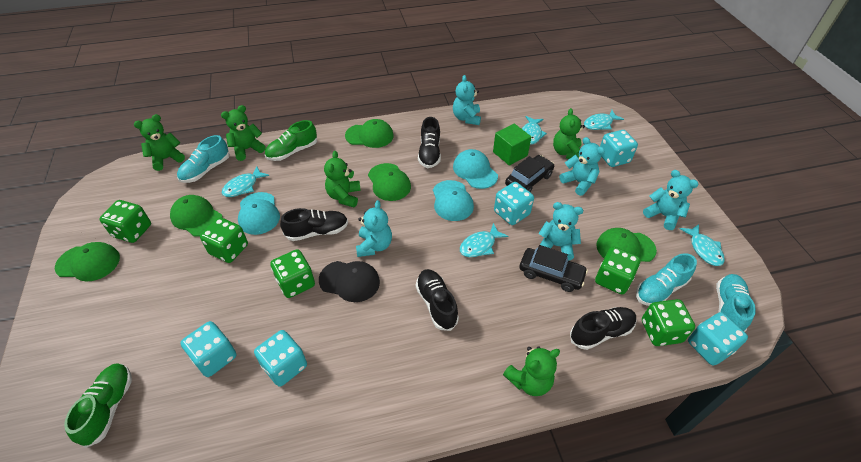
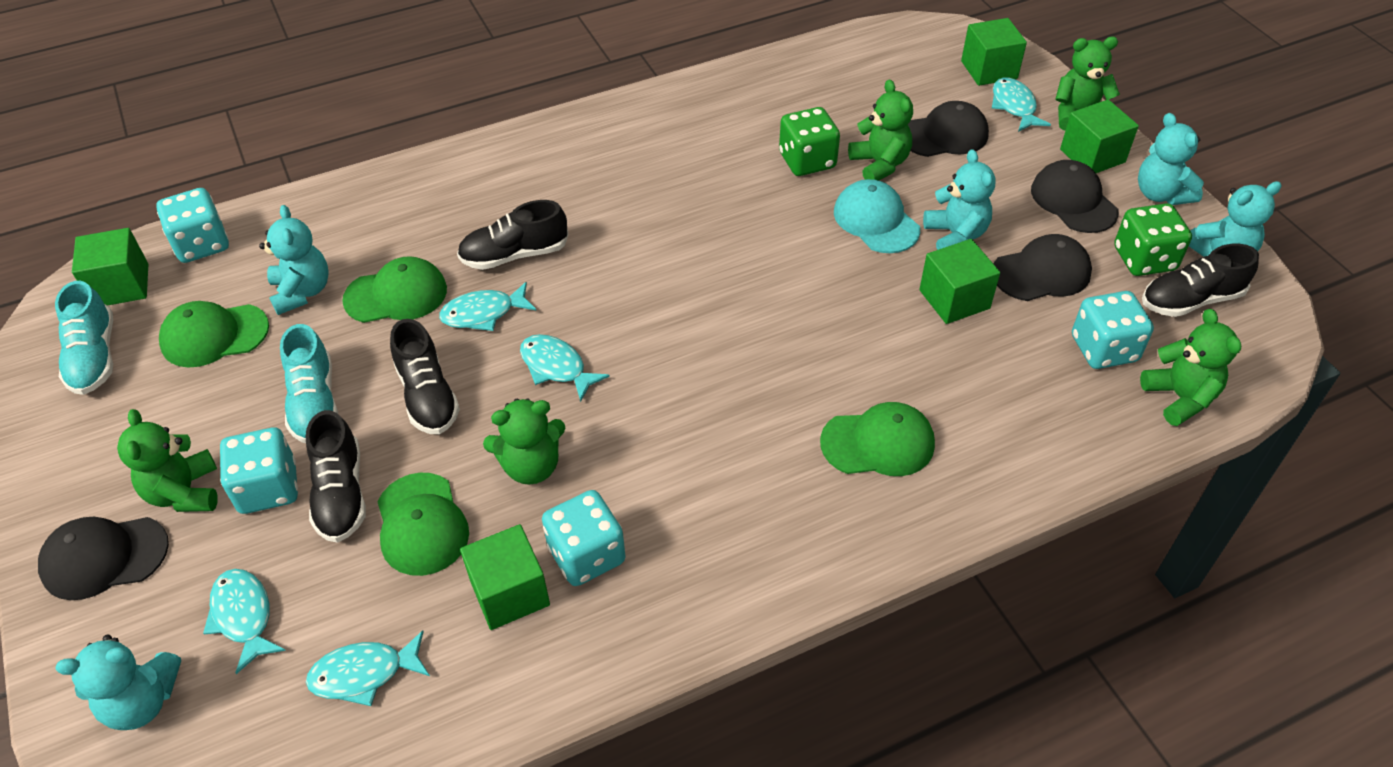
black cap: [319,261,380,302] = 1 -> [38,517,169,600] [907,101,989,157] [994,234,1092,301] [1031,160,1119,233] = 4
black car: [505,155,554,192] [519,245,588,292] = 2 -> none = 0
green cap: [55,242,120,282] [170,195,223,237] [345,119,394,148] [368,163,411,201] [596,228,657,262] = 5 -> [159,301,269,368] [342,256,447,323] [377,473,469,576] [820,402,935,476] = 4
green cube: [493,124,531,166] = 1 -> [72,228,148,306] [460,524,550,630] [919,239,1000,324] [961,18,1027,86] [1060,100,1139,173] = 5
green dice: [99,200,151,243] [200,217,248,263] [270,249,315,298] [595,247,641,295] [642,299,695,346] = 5 -> [779,107,840,176] [1114,203,1192,276] = 2
green shoe: [64,363,132,448] [265,120,317,161] = 2 -> none = 0
turquoise cap: [238,192,280,235] [433,180,474,221] [453,149,498,189] = 3 -> [834,179,920,253] = 1
turquoise dice: [180,321,236,377] [254,330,307,387] [494,182,534,225] [600,130,638,167] [688,312,748,366] = 5 -> [156,188,229,263] [220,427,298,514] [542,490,626,586] [1072,291,1154,369] = 4
turquoise shoe: [177,135,230,183] [636,253,697,306] [716,274,756,332] = 3 -> [55,281,113,395] [280,324,338,443] = 2

